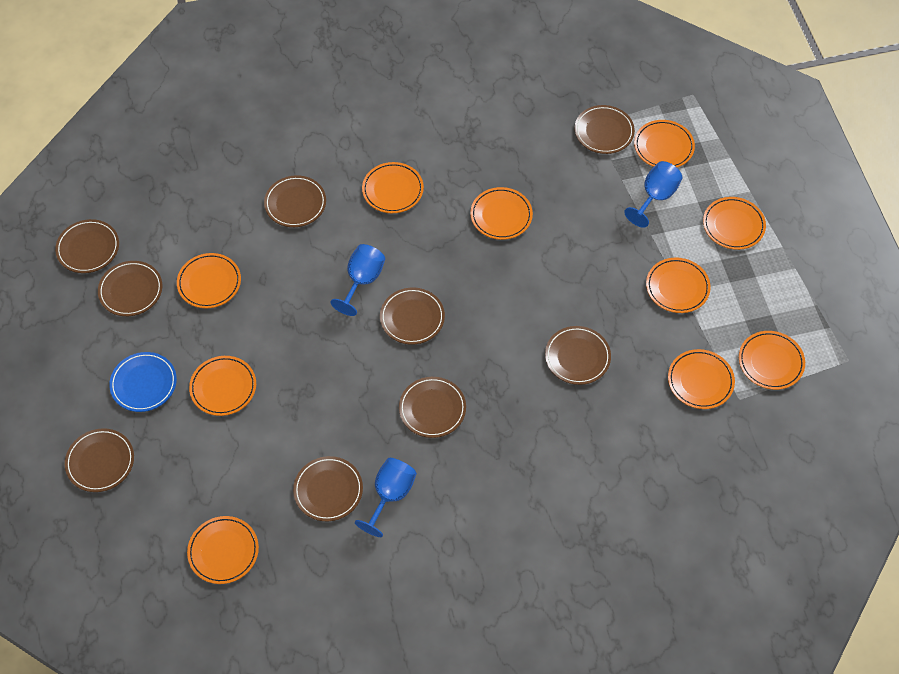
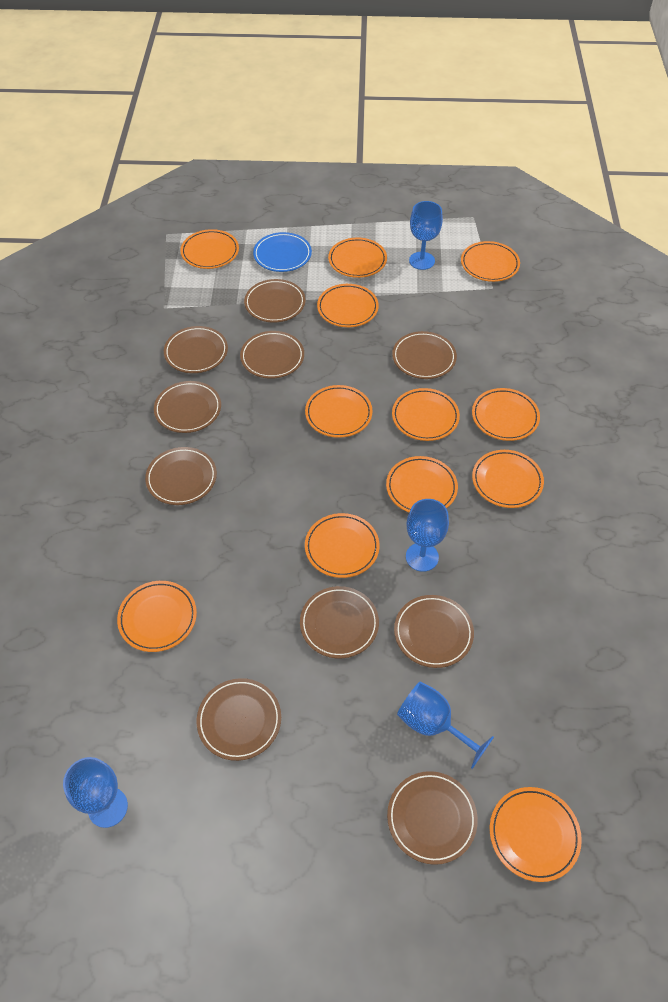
blue goblet: [330,244,385,316] [355,458,417,537] [624,161,683,228] = 3 -> [63,757,128,828] [397,681,494,769] [406,499,449,572] [409,201,443,270] = 4
brown plate: [55,219,119,273] [65,428,134,492] [98,261,163,316] [264,175,326,227] [293,456,363,521] [380,288,445,345] [399,377,466,438] [545,326,611,385] [574,105,635,154] = 9 -> [145,447,217,505] [154,381,221,433] [164,326,228,373] [197,678,281,761] [240,331,304,379] [244,279,305,323] [300,586,379,658] [387,771,478,865] [392,331,457,379] [394,595,474,668] = 10
orange plate: [177,253,241,308] [187,516,259,584] [189,356,256,416] [362,162,424,213] [470,187,533,240] [634,120,695,167] [646,258,711,313] [668,349,735,409] [703,197,766,250] [739,331,805,390] = 10 -> [117,581,197,652] [180,229,239,269] [305,385,372,438] [305,513,380,578] [317,284,379,327] [328,238,387,278] [386,456,458,512] [392,388,460,441] [461,241,520,282] [472,388,540,441] [472,450,544,508] [490,787,582,882] = 12

